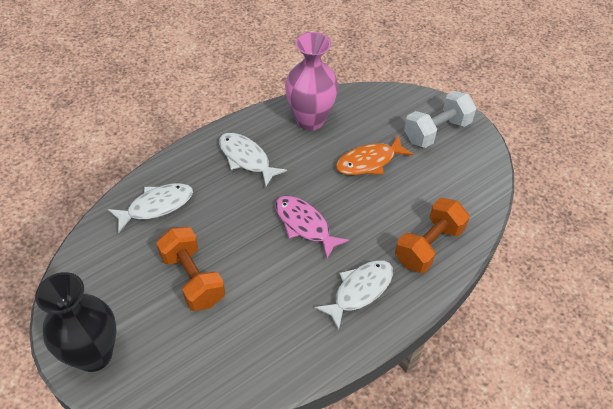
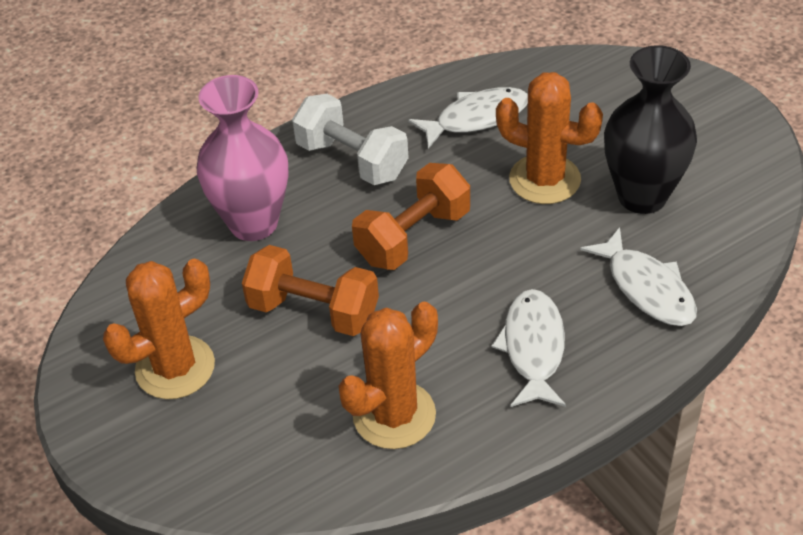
orange cactus: none = 0 -> [103,259,215,399] [338,302,438,449] [496,72,603,204] = 3
orange fish: [336,135,413,175] = 1 -> none = 0
pink fish: [275,196,349,259] = 1 -> none = 0

